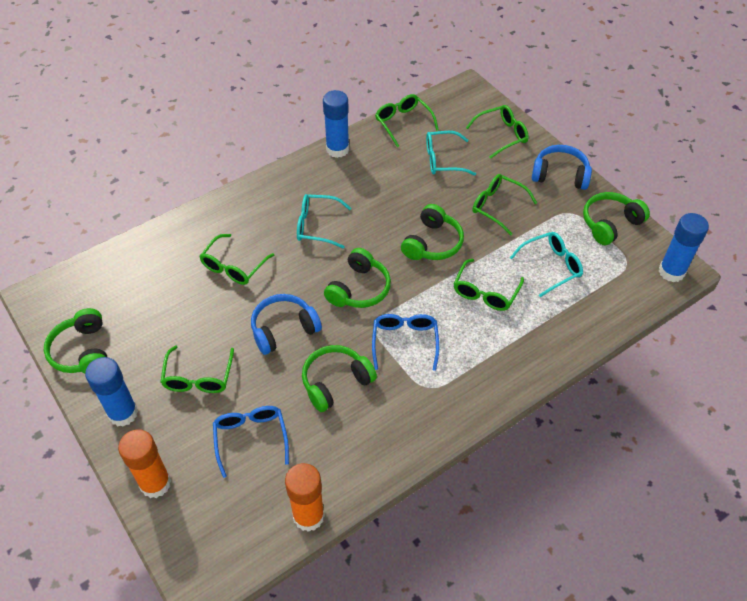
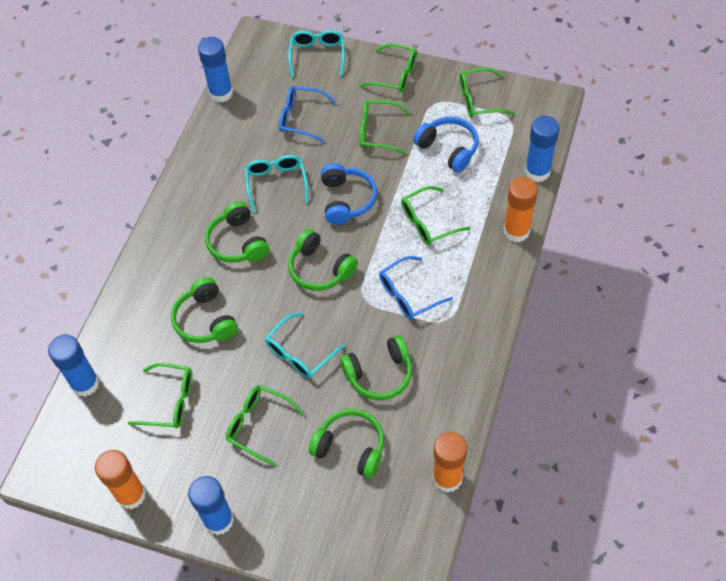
blue glue stick: [85,357,138,427] [323,90,349,158] [659,213,709,282] = 3 -> [48,335,100,397] [188,476,234,535] [198,37,233,102] [525,116,560,182] = 4
orange glue stick: [118,429,171,498] [285,463,325,532] = 2 -> [95,450,146,509] [433,432,467,493] [503,177,538,242] = 3

